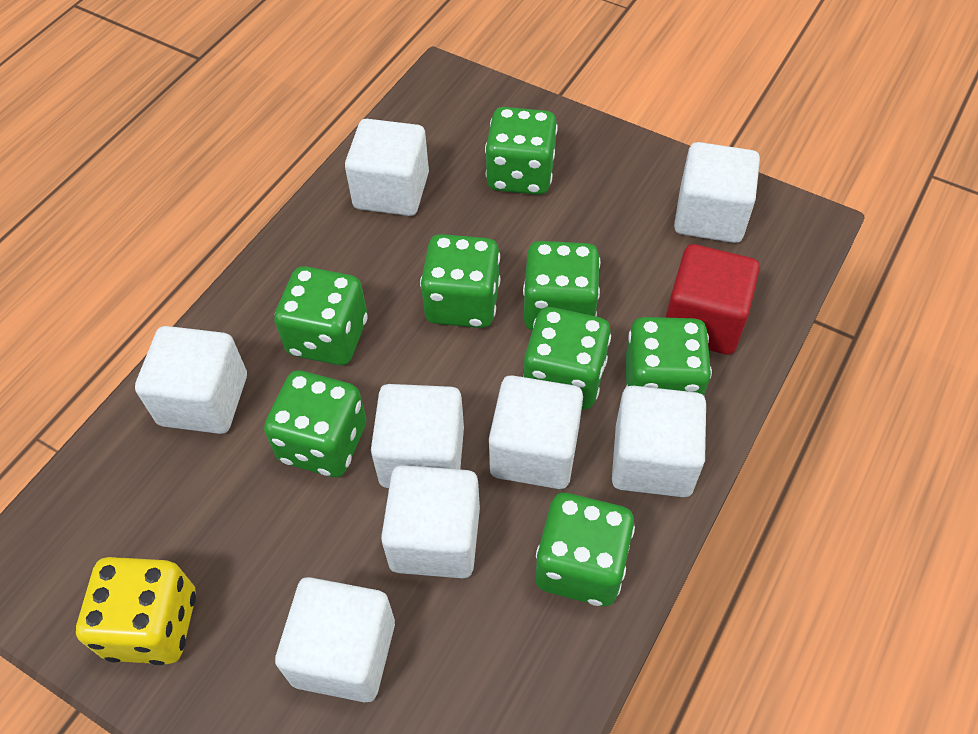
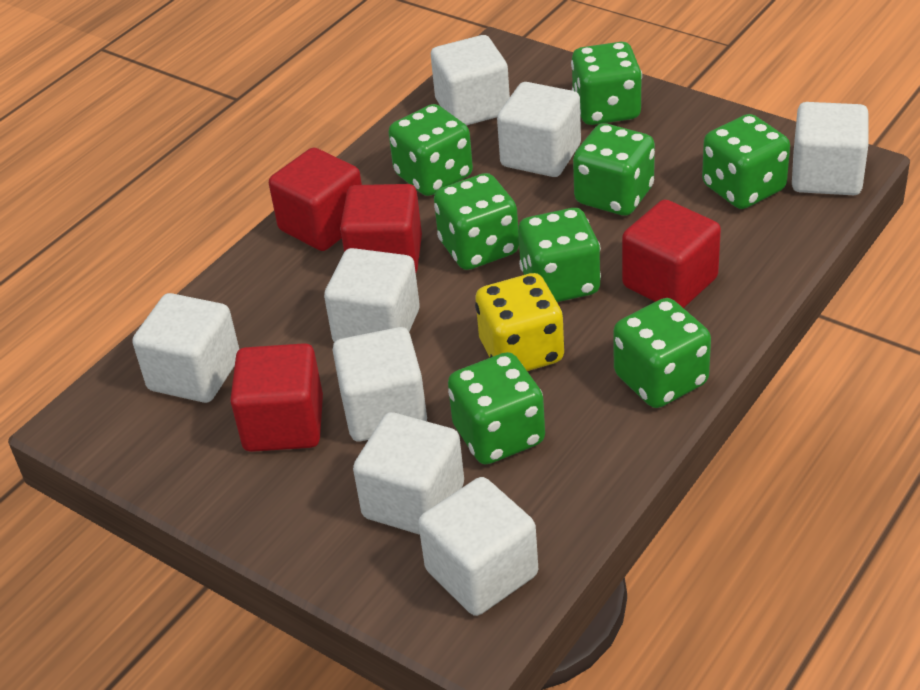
red cube: [665,244,760,355] = 1 -> [230,343,323,452] [269,148,362,251] [340,184,422,273] [622,199,721,308] = 4

